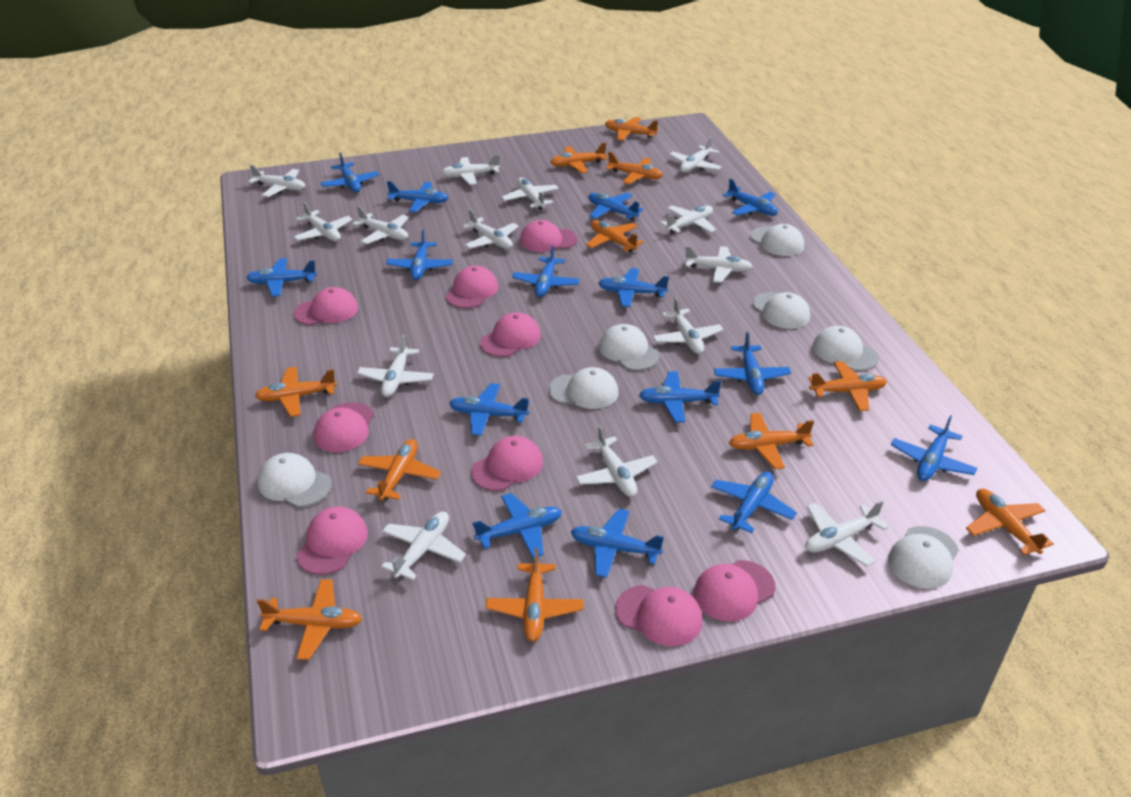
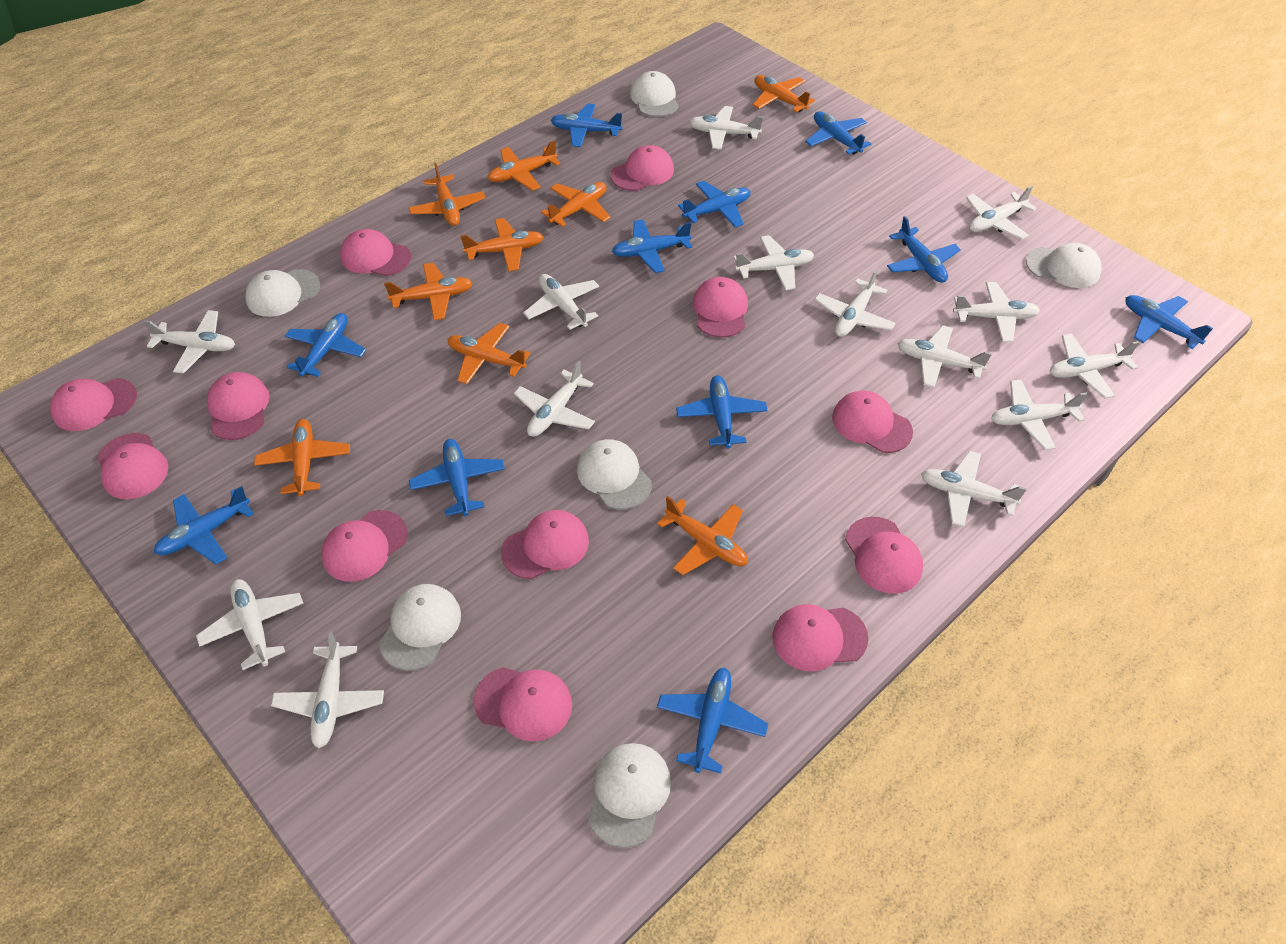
blue plane: [246,258,317,296] [321,153,379,192] [386,230,453,280] [387,181,448,212] [449,383,529,436] [472,493,562,558] [512,245,580,297] [571,509,664,578] [588,193,644,220] [598,268,669,307] [639,371,721,422] [711,471,797,533] [714,332,791,395] [723,179,778,216] [891,415,977,481] = 15 -> [154,486,254,564] [285,313,366,377] [409,439,505,516] [551,103,623,147] [612,219,692,273] [657,668,768,774] [676,376,768,449] [678,181,751,227] [805,111,871,154] [887,216,961,283] [1126,295,1213,349] = 11
orange plane: [255,367,337,417] [257,579,362,660] [358,439,441,501] [485,548,583,642] [550,143,607,173] [586,220,644,252] [605,117,659,141] [606,152,663,184] [729,413,814,469] [808,361,887,411] [966,489,1054,555] = 11 -> [254,419,350,496] [384,262,473,320] [408,163,485,226] [447,323,531,384] [461,218,544,272] [487,141,560,191] [541,182,610,227] [657,496,748,575] [753,75,815,112] = 9
pink cap: [294,287,358,325] [296,506,368,575] [314,402,374,452] [446,266,498,308] [471,436,543,491] [480,312,541,357] [520,220,577,252] [615,585,703,646] [694,560,775,622] = 9 -> [50,378,137,431] [97,433,168,499] [207,372,270,440] [321,510,407,582] [340,229,411,276] [473,667,572,742] [501,510,589,579] [610,145,674,191] [693,277,748,338] [772,604,868,671] [832,391,913,453] [845,517,923,594] = 12
white cap: [258,453,332,507] [549,367,619,409] [599,324,660,370] [750,224,804,256] [752,292,810,329] [813,326,879,371] [888,526,959,589] = 7 -> [245,269,320,317] [379,584,461,671] [577,439,652,510] [588,743,671,848] [630,71,679,117] [1026,243,1102,288] = 6

